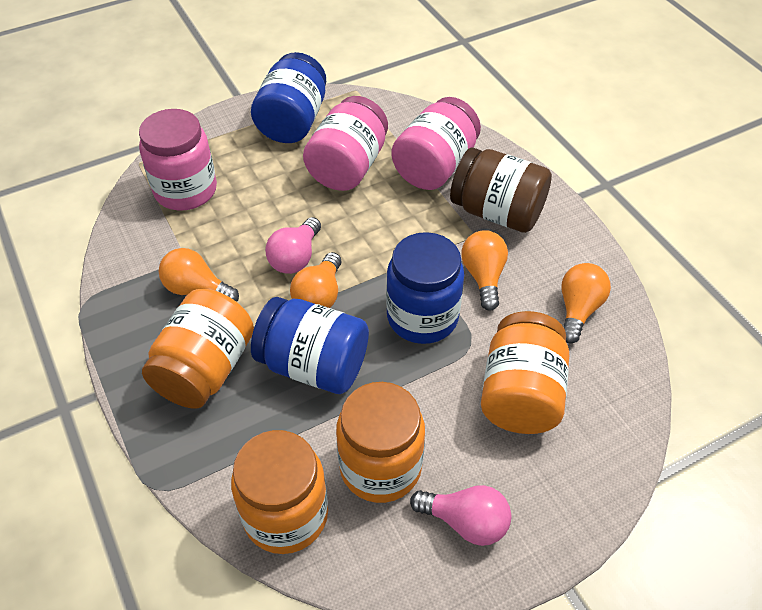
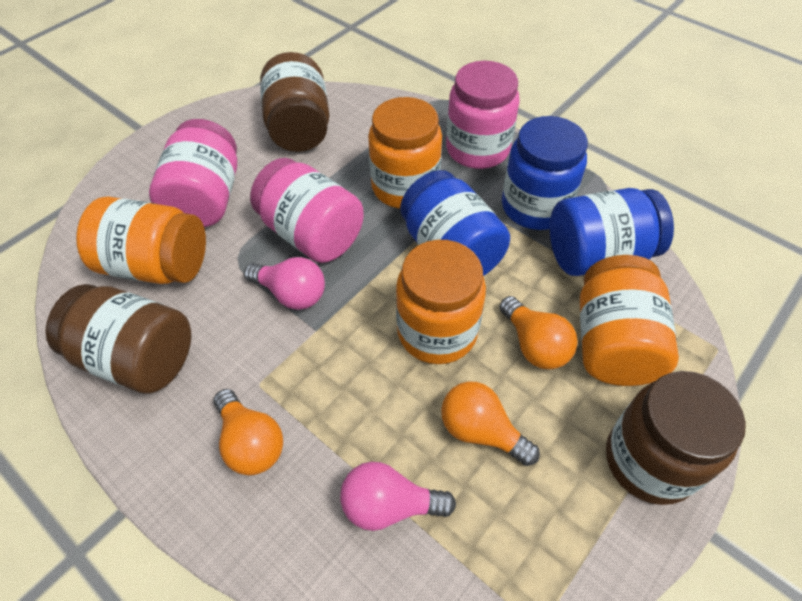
brown jar: [450,147,552,233] = 1 -> [45,284,191,394] [260,52,329,152] [606,371,746,505] = 3
orange light bulb: [159,248,239,302] [290,252,342,308] [461,230,508,311] [561,263,611,344] = 4 -> [213,389,283,475] [441,381,540,466] [499,296,577,369] = 3

